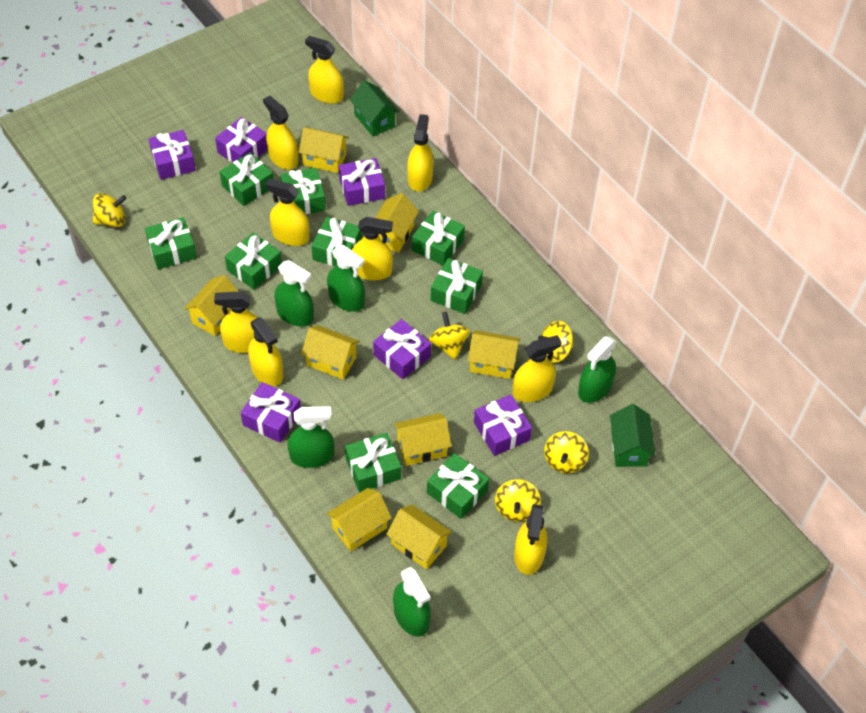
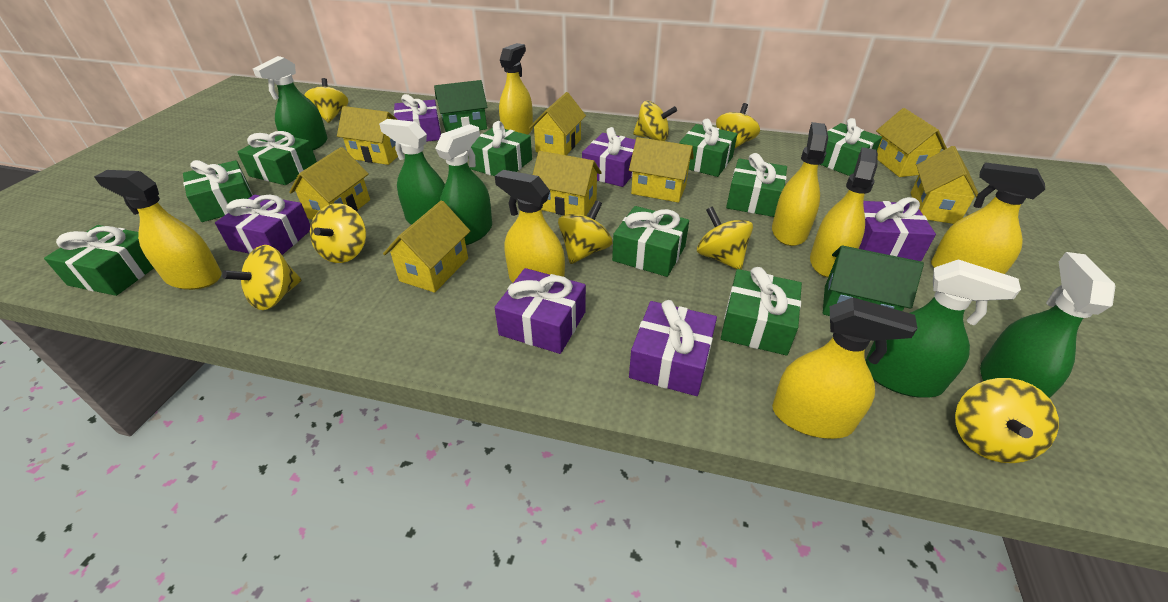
yellow spinning top: [93,193,126,227] [429,312,470,360] [495,479,541,522] [538,321,573,363] [544,431,589,474] = 5 -> [222,245,301,310] [304,78,348,123] [310,203,366,263] [558,201,612,264] [633,101,677,141] [697,206,753,270] [716,103,760,148] [955,378,1059,463] = 8
yellow spray bottle: [214,291,258,353] [248,317,283,386] [263,96,298,170] [265,179,310,246] [305,36,344,104] [352,217,393,281] [407,114,434,192] [513,335,562,402] [514,504,547,575] = 9 -> [94,170,222,290] [495,170,565,283] [499,43,533,135] [772,122,828,246] [772,297,918,439] [810,147,878,277] [931,162,1045,274] = 7

